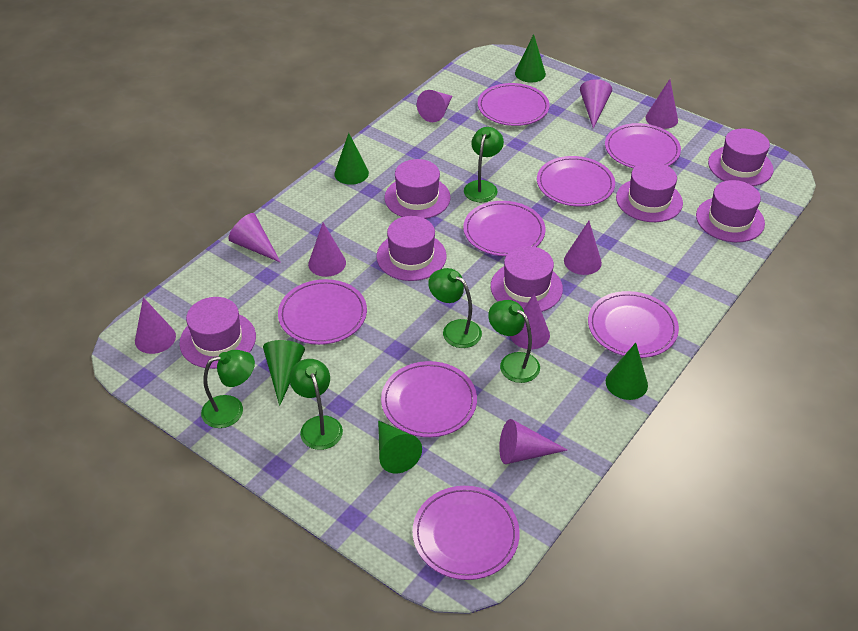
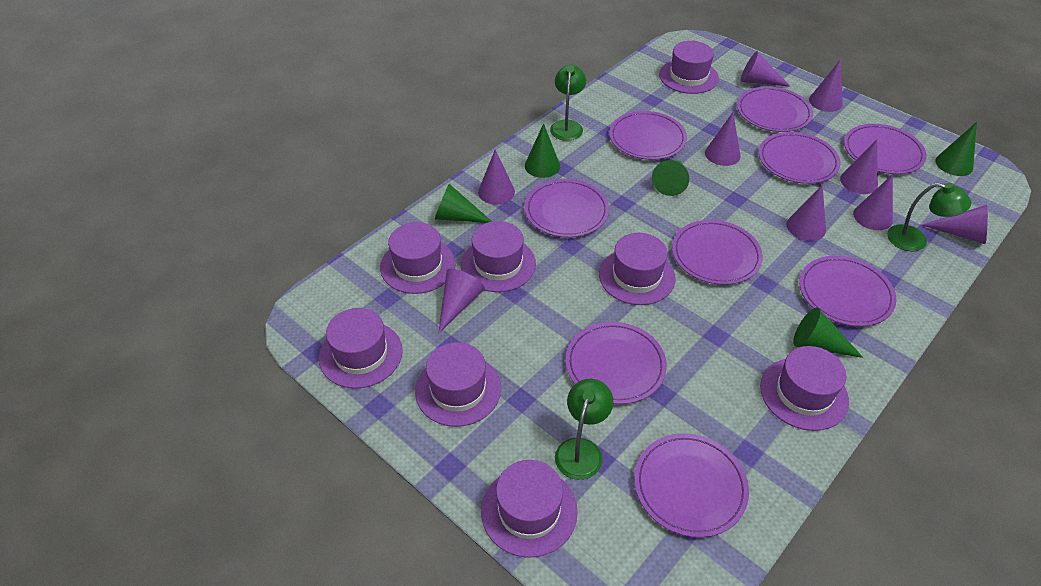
green lamp: [201,350,255,428] [289,359,343,450] [428,268,482,348] [464,127,504,202] [488,300,540,383] = 5 -> [550,65,586,141] [555,379,613,480] [887,183,972,251] = 3
purple hat: [179,297,256,369] [376,216,447,281] [385,159,451,219] [491,246,563,312] [616,162,683,222] [696,180,765,242] [708,128,774,186] = 7 -> [319,308,403,389] [380,222,456,294] [415,342,501,427] [461,221,536,292] [481,460,578,558] [599,233,675,305] [659,41,719,94] [760,346,849,431] = 8
purple plate: [278,279,367,345] [381,361,477,437] [413,486,520,580] [463,201,545,256] [478,83,550,126] [537,156,615,207] [588,291,679,358] [605,123,681,168] = 8 -> [524,179,609,238] [566,322,667,404] [609,111,687,160] [634,433,749,538] [672,220,763,285] [737,86,813,132] [759,132,841,184] [799,256,896,327] [844,124,926,174] = 9

